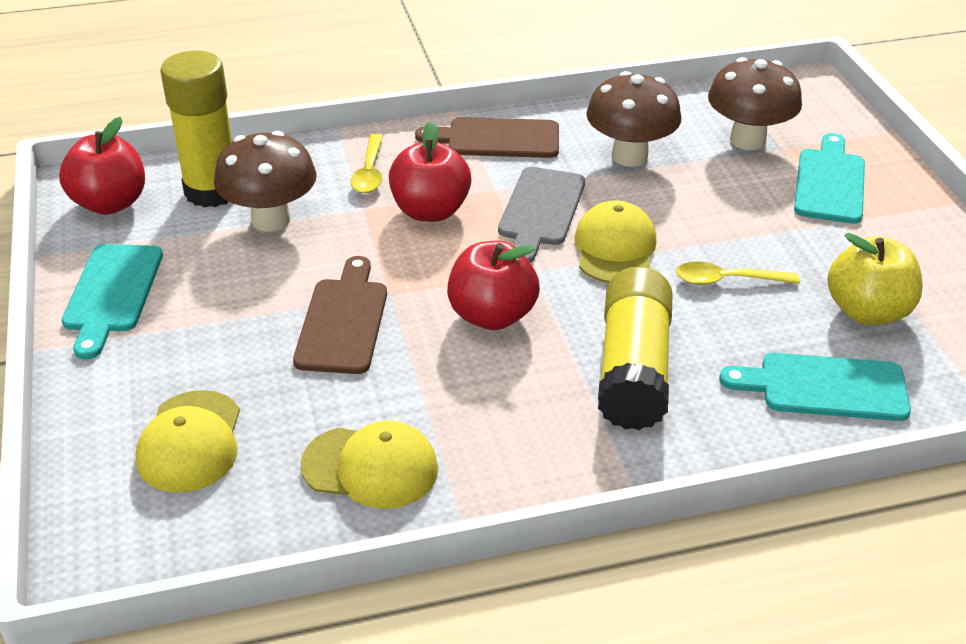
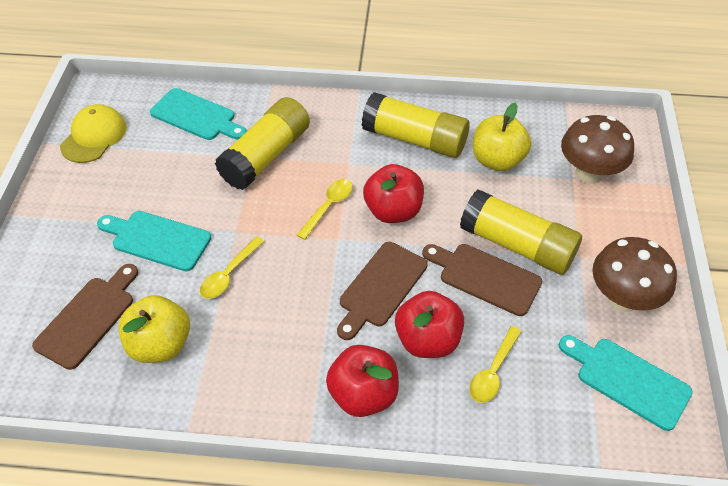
brown cutting board: [293,256,387,374] [415,117,559,158] = 2 -> [32,264,138,370] [337,242,428,340] [422,244,542,316] = 3
brown mushroom: [214,131,317,232] [586,71,681,167] [708,57,802,150] = 3 -> [561,115,634,184] [593,237,677,312] = 2
grey cutting board: [498,167,585,263] = 1 -> none = 0
yellow apple: [827,233,923,325] = 1 -> [118,295,190,363] [473,103,531,171] = 2
yellow cap: [135,390,240,493] [300,421,438,509] [574,201,657,283] = 3 -> [60,104,126,163] = 1
yellow glue stick: [160,50,232,208] [598,267,673,430] = 2 -> [215,97,310,190] [362,92,470,158] [460,189,582,275] = 3
yellow spoon: [350,134,383,193] [676,261,800,285] = 2 -> [200,236,265,299] [297,179,353,240] [469,326,522,403] = 3

